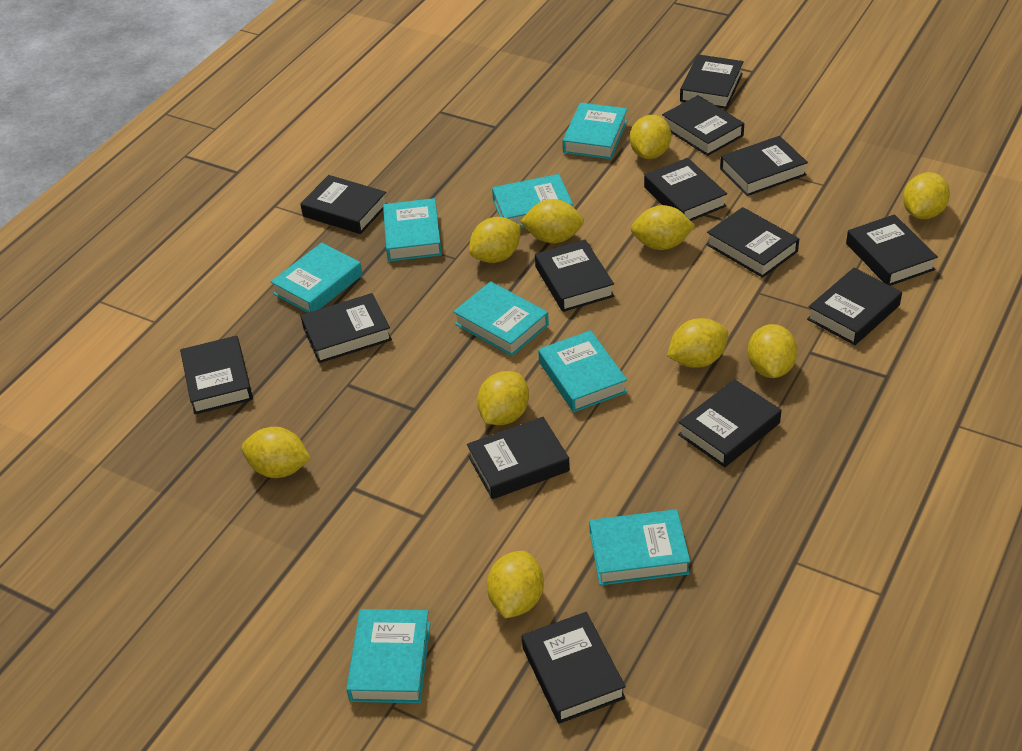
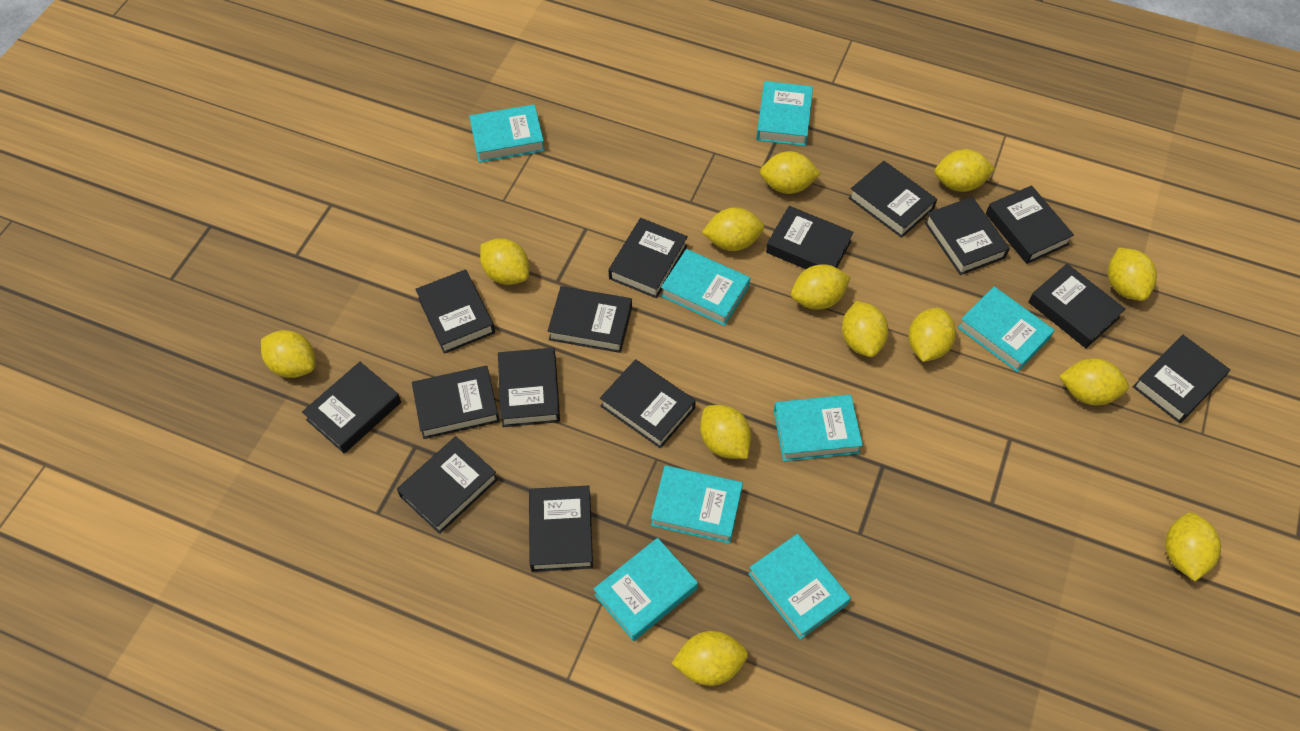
black book: [180,336,253,414] [300,175,388,234] [300,293,392,363] [467,417,570,499] [521,612,626,724] [535,240,614,312] [644,158,727,221] [662,95,744,156] [678,379,781,467] [680,54,744,109] [706,207,799,278] [720,136,808,196] [807,268,902,345] [846,214,938,286] = 14 -> [302,362,401,453] [397,436,498,534] [412,366,500,439] [415,269,495,354] [498,348,560,427] [529,485,593,572] [547,286,632,353] [600,359,696,449] [609,218,688,298] [766,206,854,269] [849,161,937,238] [924,197,1010,275] [986,185,1074,264] [1028,264,1125,348] [1133,335,1230,423] = 15
yellow lemon: [241,427,311,478] [469,217,521,263] [477,371,529,425] [487,551,544,618] [520,199,584,243] [630,115,671,159] [631,205,695,250] [667,318,728,368] [747,324,798,378] [903,172,950,219] = 10 -> [261,330,315,378] [480,238,529,285] [671,631,748,686] [700,405,751,459] [702,207,764,251] [760,151,821,194] [791,264,851,310] [842,301,889,357] [908,308,956,362] [935,149,995,192] [1060,358,1129,405] [1108,248,1157,301] [1165,512,1221,581] = 13

